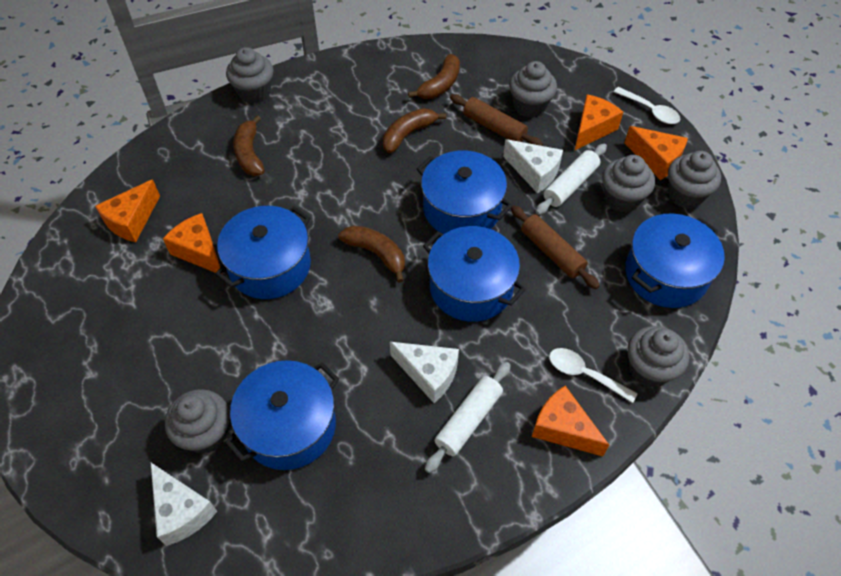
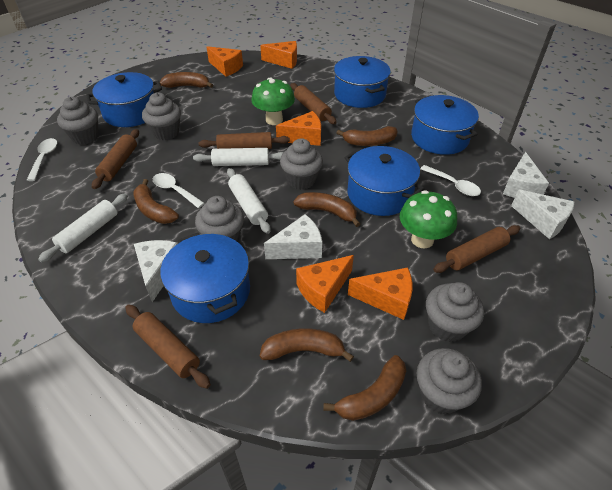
brown banana: [233,115,265,176] [338,225,405,283] [383,108,446,153] [408,54,460,99] = 4 -> [133,179,179,224] [160,72,213,88] [260,328,354,362] [293,192,360,227] [323,355,406,421] [336,126,398,146] = 6
brown rolling pin: [450,94,543,146] [511,205,600,289] = 2 -> [92,129,139,189] [125,305,211,389] [199,132,290,149] [290,83,337,124] [433,225,520,273] = 5
green mushroom: none = 0 -> [252,78,295,125] [400,190,457,248] = 2
white cheese: [151,463,217,546] [390,342,459,403] [503,139,563,193] = 3 -> [134,240,178,302] [264,214,322,259] [503,152,549,198] [511,189,574,239] = 4
white rolling pin: [425,362,511,473] [536,144,607,215] = 2 -> [38,193,128,263] [193,148,284,166] [227,168,271,234] = 3
white spoon: [549,348,638,403] [614,87,680,124] = 2 -> [27,138,57,181] [153,173,205,208] [420,165,481,196] = 3

